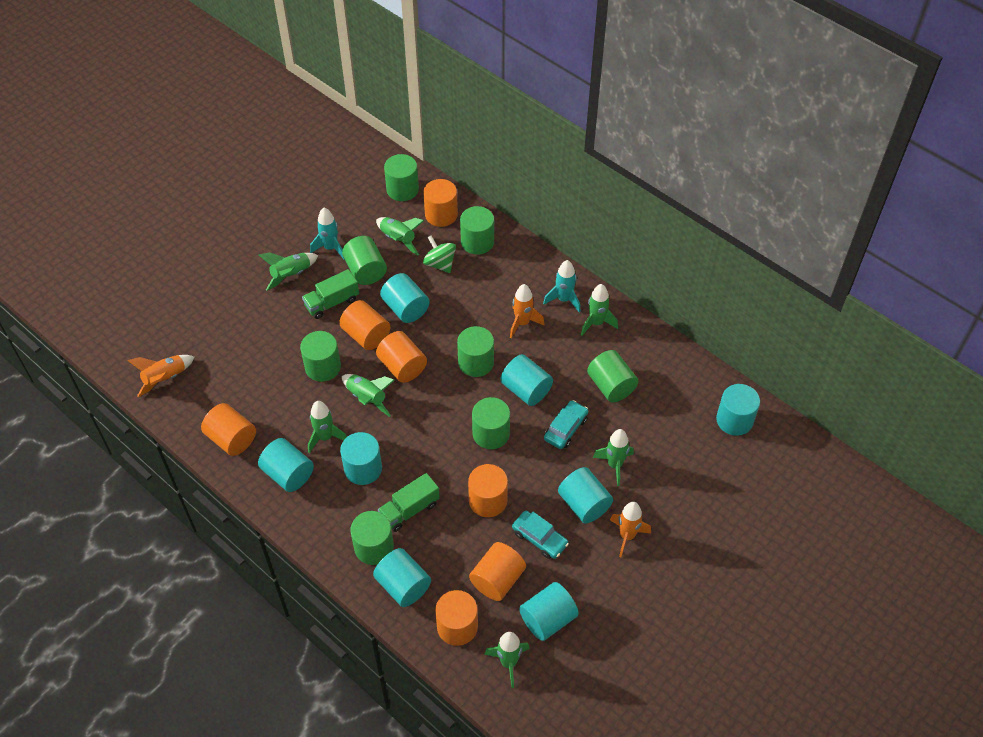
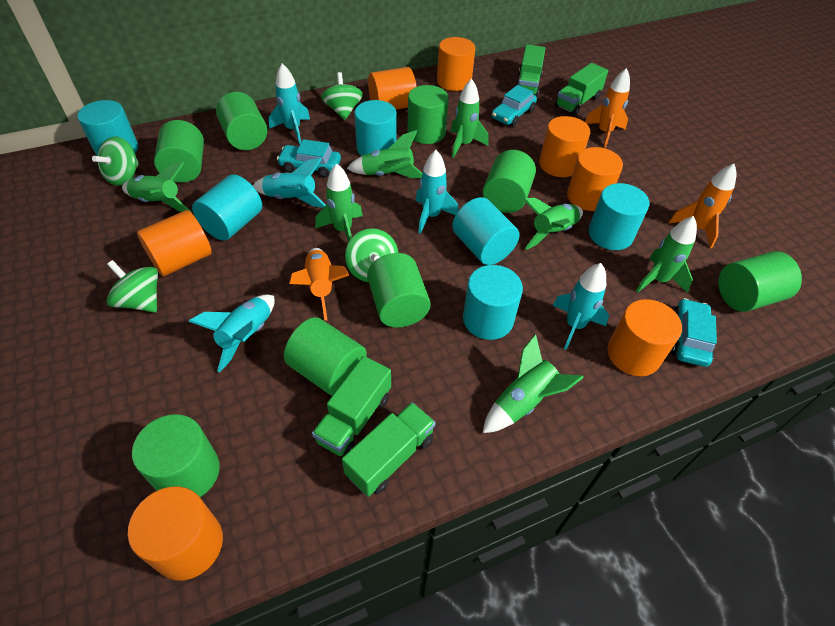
green spinning top: [423,236,456,273] = 1 -> [92,137,139,186] [107,260,158,312] [321,72,363,120] [345,228,398,282] = 4
green truck: [302,269,359,319] [378,473,440,532] = 2 -> [312,356,391,457] [342,402,436,497] [516,44,545,97] [555,63,608,115] = 4
turquoise car: [512,511,569,559] [544,400,588,449] = 2 -> [277,139,341,177] [492,85,537,126] [672,298,717,367] = 3
turquoise cylinder: [258,438,314,492] [340,432,382,485] [373,548,431,607] [380,273,430,323] [501,354,553,406] [519,582,579,641] [558,467,613,523] [716,384,760,436] = 8 -> [77,100,138,156] [192,174,262,241] [354,100,396,156] [452,197,519,265] [463,265,523,340] [588,183,649,250] = 6
turquoise rocket: [310,208,345,260] [543,260,581,312] = 2 -> [189,295,275,373] [253,158,326,208] [269,63,310,144] [416,150,459,234] [552,263,609,350] = 5

